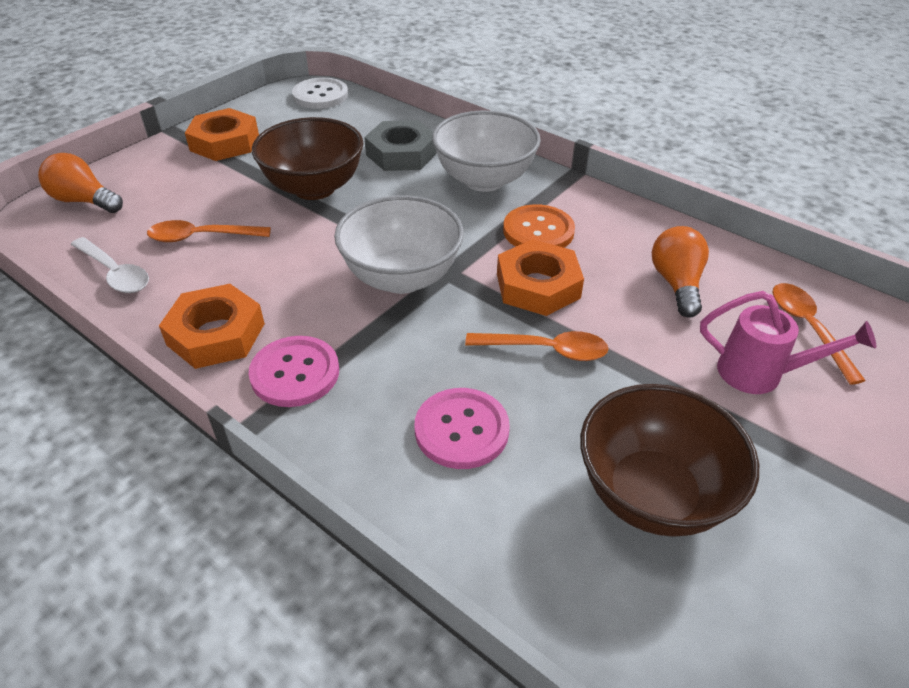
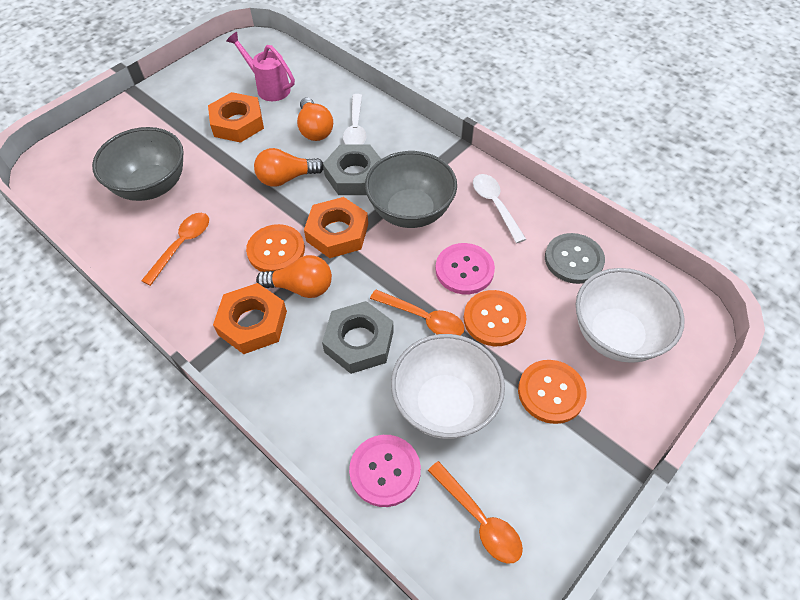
brown bowl: [252,117,363,200] [580,384,759,537] = 2 -> none = 0
grey bowl: none = 0 -> [92,127,184,201] [365,151,457,228] = 2
grey button: none = 0 -> [545,233,605,284] = 1
grey nut: [364,120,437,171] = 1 -> [322,301,394,374] [323,144,381,195] = 2
orange button: [503,204,575,248] = 1 -> [246,224,305,272] [464,290,526,346] [518,360,586,424] = 3
orange light bulb: [38,153,123,213] [652,226,709,318] = 2 -> [254,148,324,187] [256,255,332,298] [297,97,333,141] = 3
white button: [292,77,348,109] = 1 -> none = 0
white spoon: [71,237,149,293] = 1 -> [343,94,367,145] [473,174,526,243] = 2

